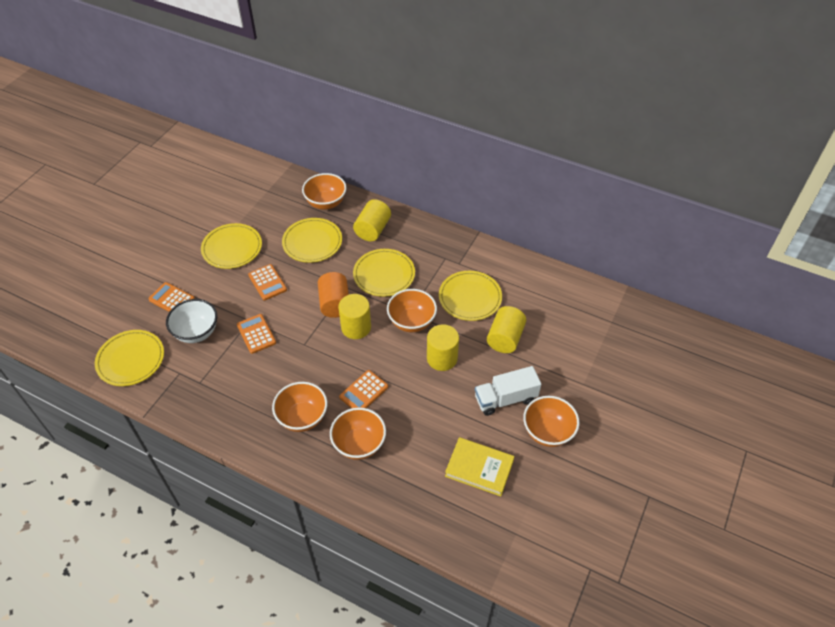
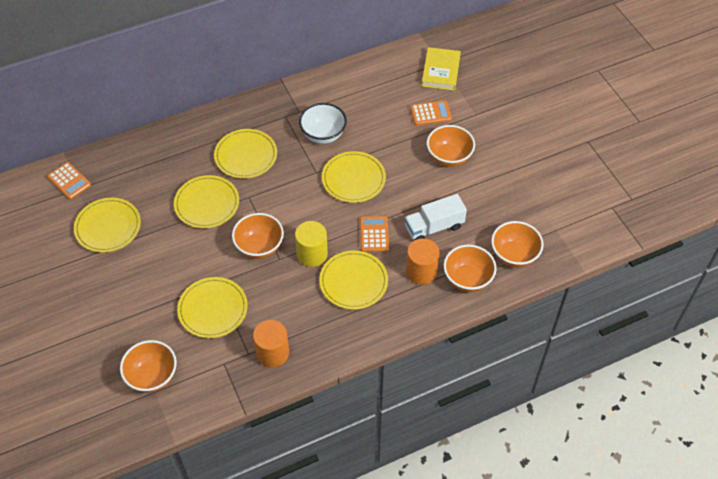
orange calculator: [148,282,195,312] [237,314,276,354] [248,264,287,300] [339,370,388,408] = 4 -> [47,162,91,200] [360,216,389,252] [410,100,452,126] = 3
orange cylinder: [318,272,349,318] = 1 -> [253,320,289,368] [406,238,440,285] = 2
yellow cylinder: [338,294,371,339] [353,199,391,241] [427,324,459,371] [487,306,526,353] = 4 -> [295,221,328,267] = 1
yellow plate: [95,330,164,386] [201,223,262,269] [282,218,342,263] [353,249,415,297] [439,271,502,321] = 5 -> [74,198,141,253] [174,175,239,229] [177,277,248,338] [214,129,277,179] [319,250,388,310] [322,151,386,203] = 6

